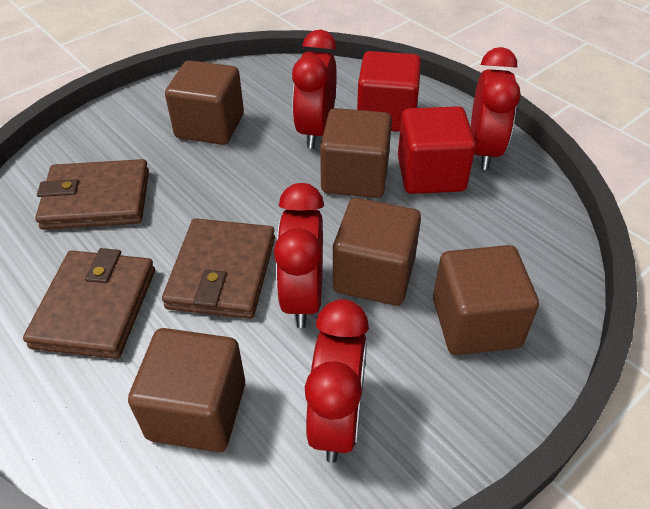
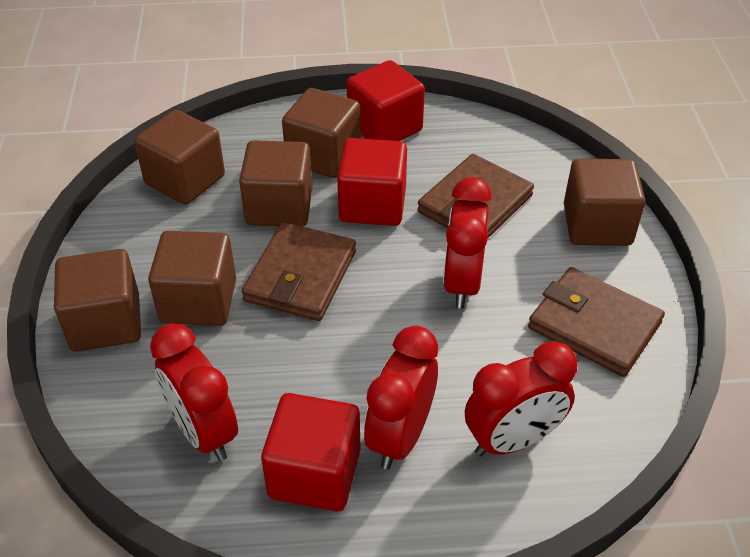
brown cube: [128,328,245,452] [165,60,244,145] [320,108,392,198] [333,198,421,306] [433,245,539,355] = 5 -> [54,249,141,351] [134,110,225,205] [148,231,236,326] [239,140,313,227] [282,88,361,178] [564,158,645,246] = 6
red cube: [357,51,421,132] [398,106,476,194] = 2 -> [261,393,360,511] [337,138,407,226] [347,60,425,141] = 3

